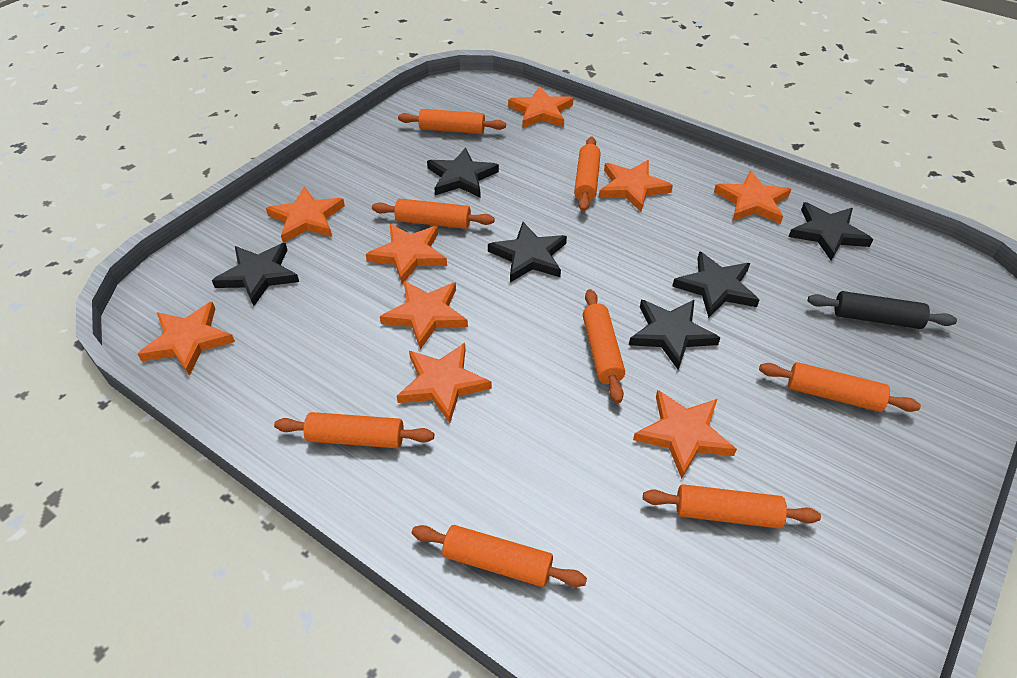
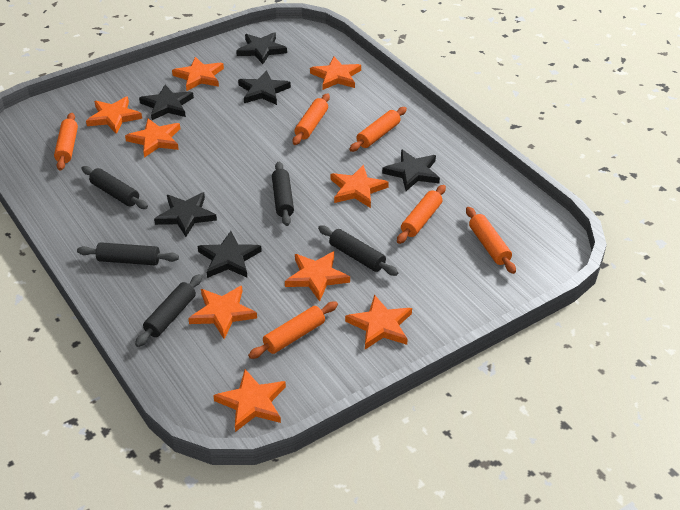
black rolling pin: [808,291,957,329] = 1 -> [77,242,179,265] [82,166,148,209] [135,274,202,347] [272,162,294,226] [318,225,398,276] = 5
orange rolling pin: [274,412,434,448] [372,198,495,229] [398,109,506,134] [412,525,587,587] [574,137,601,211] [583,289,625,403] [643,484,821,529] [759,362,921,412] = 8 -> [54,113,78,171] [248,301,338,359] [292,93,330,145] [349,107,407,152] [397,185,446,244] [466,207,516,274] = 6

